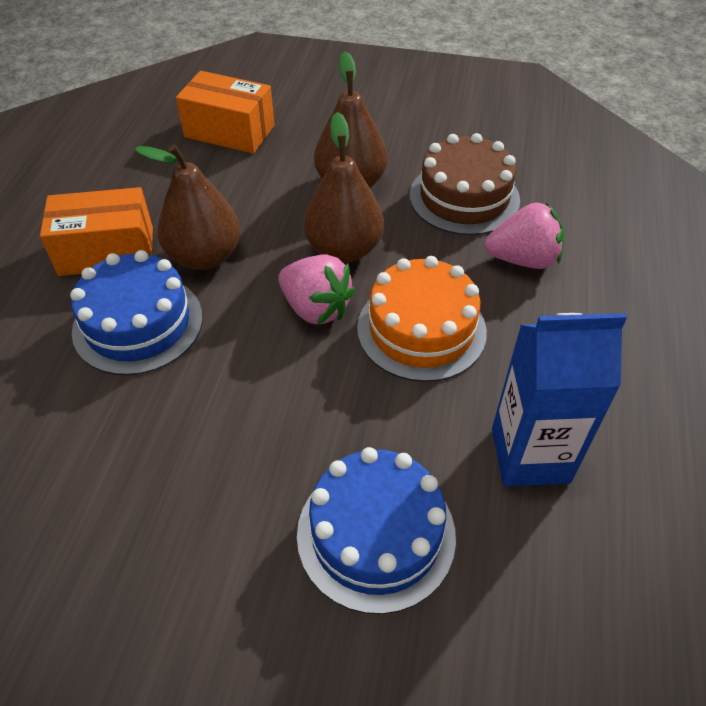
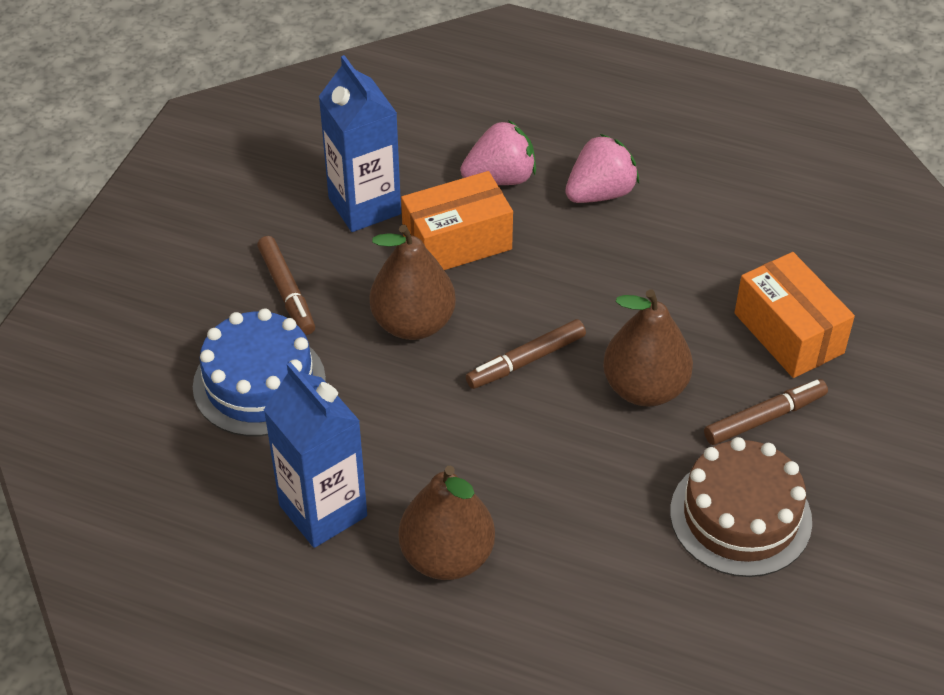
blue cake: [70,250,203,375] [297,447,456,614] = 2 -> [193,308,326,436] = 1
blue carton: [492,313,627,487] = 1 -> [264,362,367,548] [318,55,401,232] = 2
brown marker: none = 0 -> [257,236,315,335] [466,319,586,389] [704,379,828,445] = 3
orange cake: [357,256,487,382] = 1 -> none = 0

